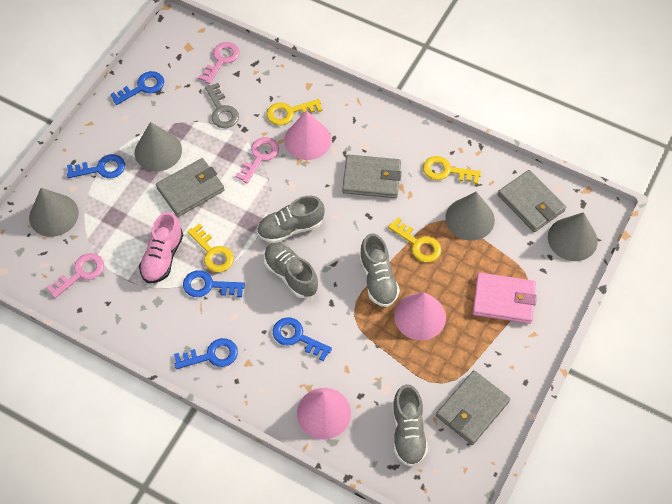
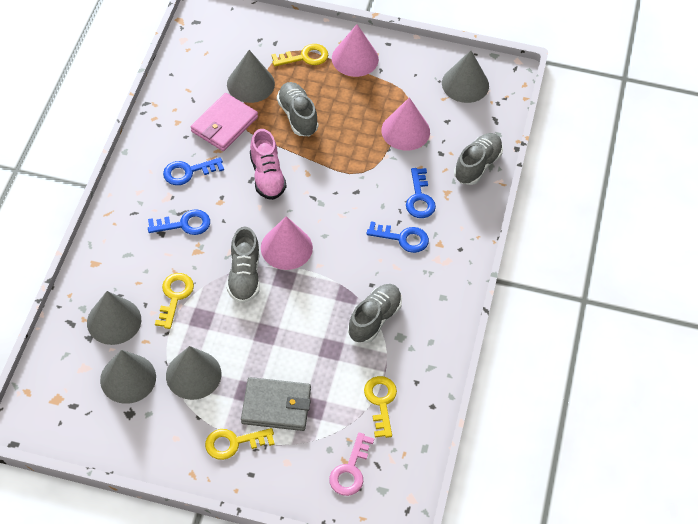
blue key: [67,154,125,178] [110,71,164,105] [174,338,238,369] [183,270,245,297] [273,317,332,361] = 5 -> [148,209,210,235] [163,157,224,185] [366,222,429,253] [406,168,436,218] = 4
grey cone: [29,188,79,237] [135,122,182,171] [445,192,495,241] [548,212,598,261] = 4 -> [87,291,141,345] [100,350,156,404] [166,346,222,400] [227,50,275,103] [442,50,489,103] = 5
grey key: [205,83,239,128] = 1 -> none = 0
grey wallet: [156,158,225,217] [342,154,402,198] [436,370,510,445] [498,170,566,232] = 4 -> [241,377,311,431] = 1
pink key: [46,253,104,298] [198,42,240,84] [235,137,279,183] = 3 -> [329,432,374,496] = 1

